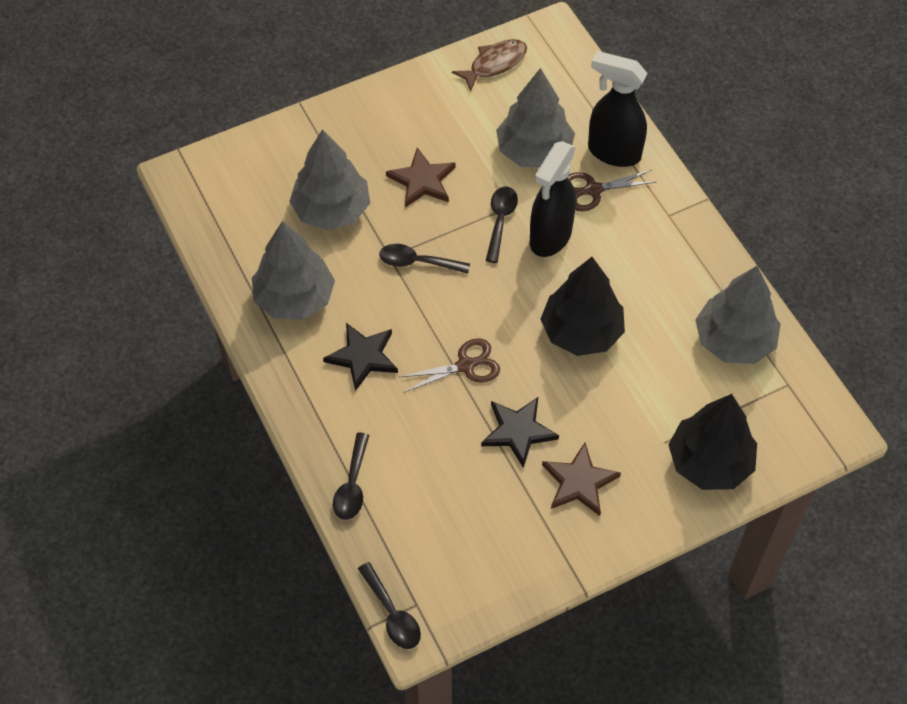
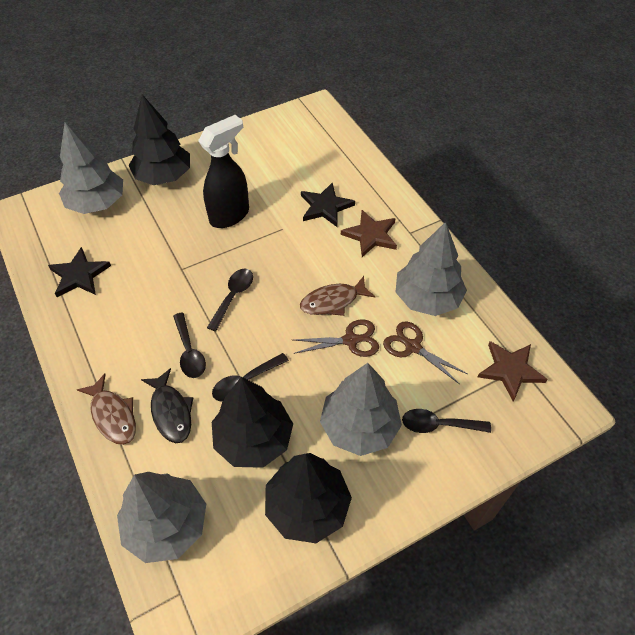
black fish: none = 0 -> [141,368,193,443] = 1
black spray bottle: [530,141,576,257] [588,51,647,167] = 2 -> [198,115,249,228] = 1
black tree: [541,257,625,356] [668,394,757,490] = 2 -> [129,94,190,185] [212,377,293,468] [265,453,352,543] = 3
brown fish: [452,39,527,91] = 1 -> [77,374,136,445] [300,276,376,316] = 2

